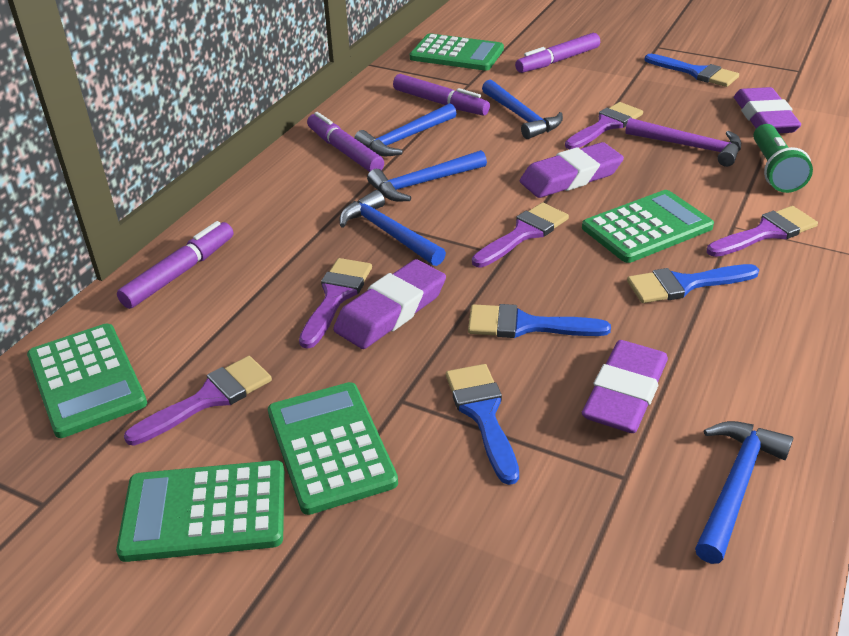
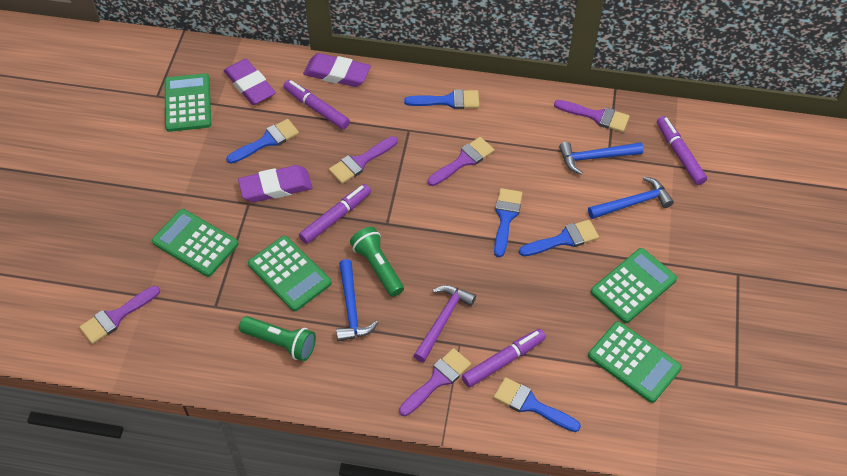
blue brush: [446,364,519,485] [468,304,611,338] [627,264,759,303] [644,54,739,87] = 4 -> [226,119,299,164] [404,89,479,109] [494,188,523,257] [494,377,581,432] [519,219,599,256] = 5
blue hammer: [339,190,446,266] [354,103,457,156] [367,150,487,201] [482,80,563,139] [695,421,793,564] = 5 -> [336,259,378,342] [559,142,643,174] [588,176,674,219] = 3
green flashlight: [753,124,813,193] = 1 -> [239,316,316,361] [350,227,404,297] = 2
purple eraser: [333,259,446,349] [520,142,624,198] [582,340,668,433] [734,87,801,133] = 4 -> [224,59,276,105] [238,165,312,202] [303,53,371,87] = 3

